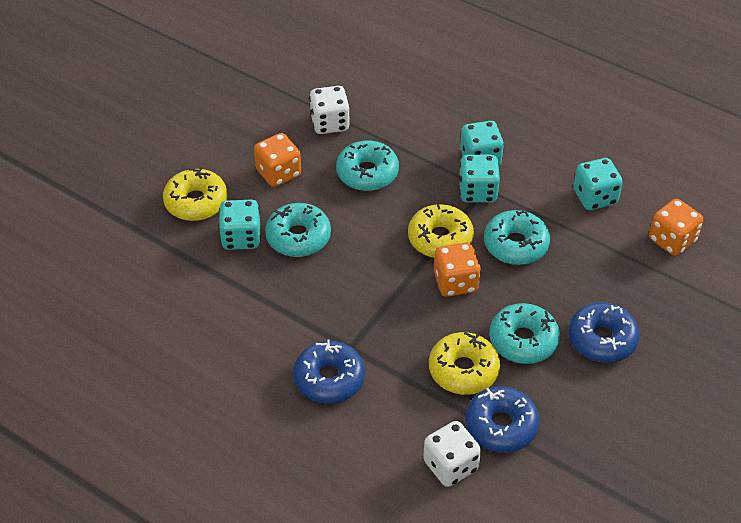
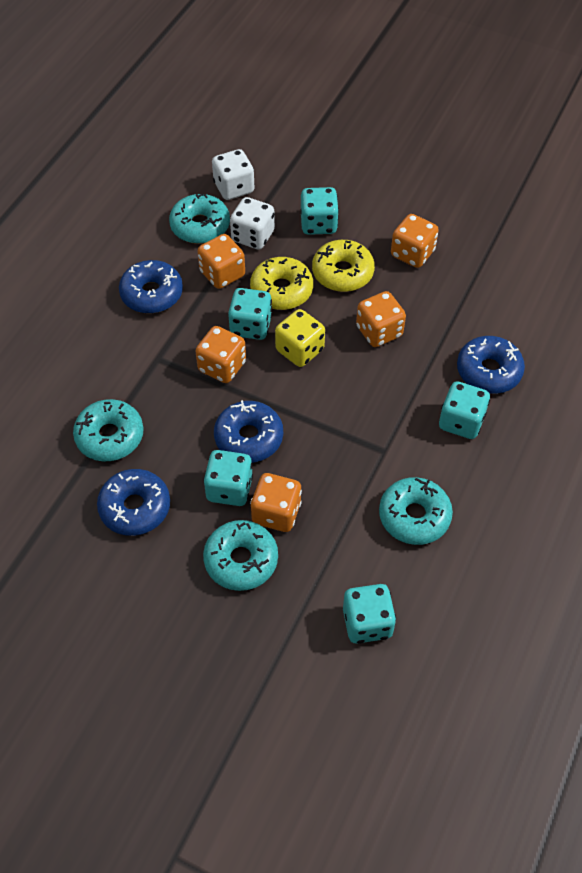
blue donut: [293,340,365,404] [465,386,539,453] [568,302,639,363] = 3 -> [97,469,170,536] [119,260,183,314] [214,400,283,463] [457,336,525,394] = 4
orange dice: [254,133,301,187] [434,243,481,297] [649,199,703,256] = 3 -> [195,326,246,383] [197,234,245,289] [250,473,302,532] [356,291,406,347] [391,214,439,268] = 5
turquoise dice: [218,200,261,250] [459,155,500,203] [460,121,504,166] [574,158,623,210] = 4 -> [203,450,253,506] [228,288,272,340] [300,187,339,235] [343,584,396,644] [439,381,490,439] = 5
yellow dice: none = 0 -> [275,309,325,367] = 1
yellow donut: [163,167,227,221] [408,204,474,258] [429,332,500,395] = 3 -> [250,257,313,310] [312,240,375,292] = 2

